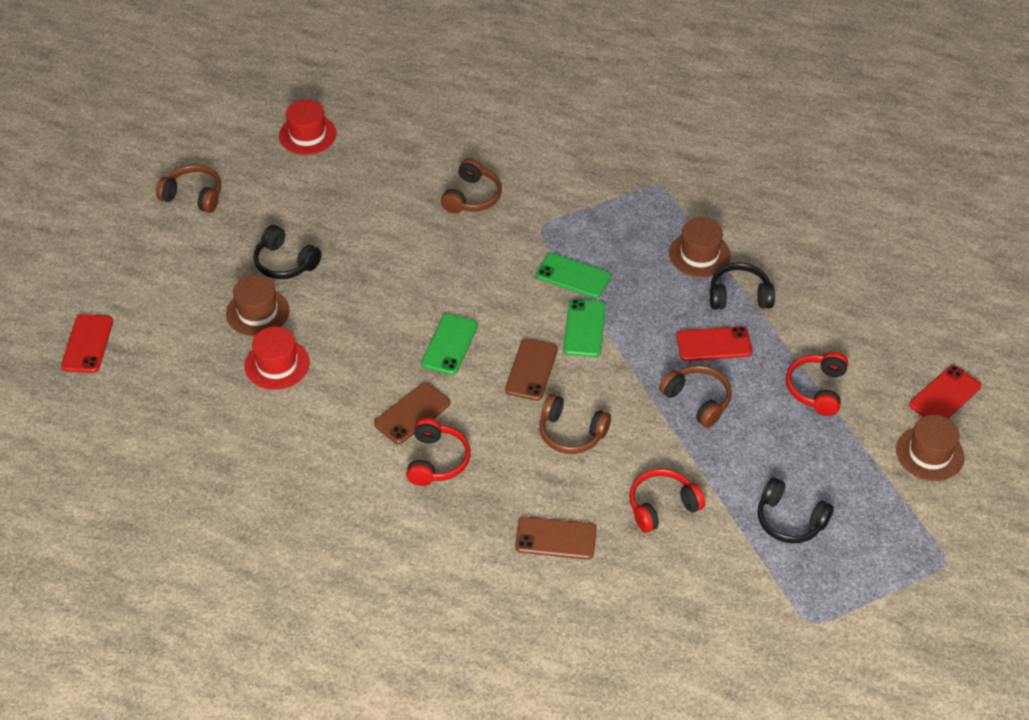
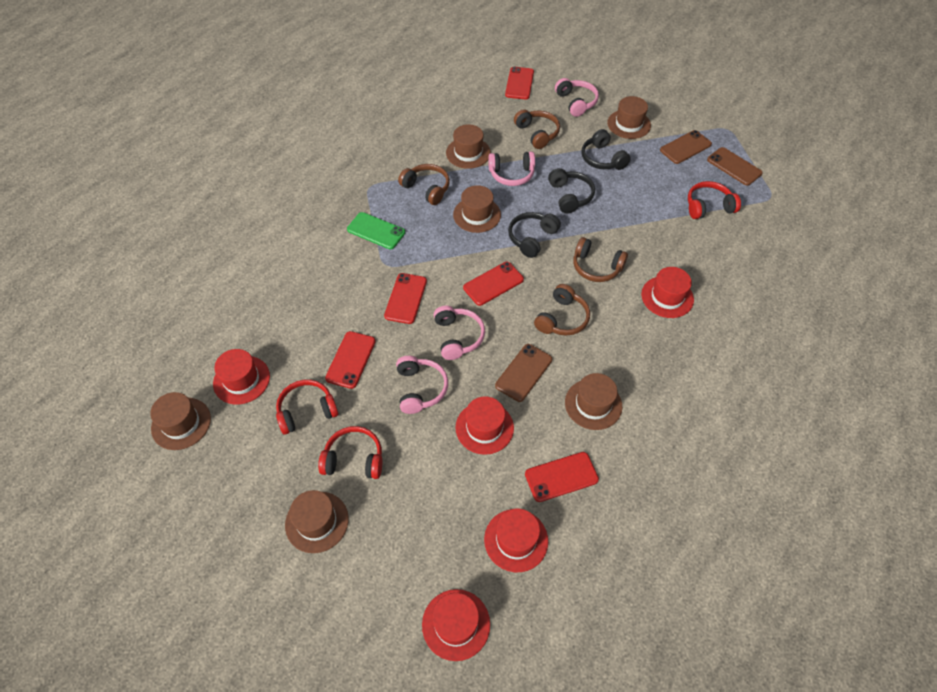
brown hat: [226,275,290,336] [669,218,731,277] [896,415,965,481] = 3 -> [150,392,211,450] [285,490,349,553] [446,124,491,169] [453,185,501,233] [565,373,622,430] [607,96,651,139] = 6
green phone: [421,314,478,375] [536,253,611,298] [563,299,606,357] = 3 -> [347,212,405,249] = 1
pink headphones: none = 0 -> [396,356,448,414] [434,306,485,360] [488,152,535,186] [555,78,599,117] = 4
red hat: [245,327,310,390] [279,100,337,155] = 2 -> [213,349,270,405] [422,589,490,661] [455,396,514,455] [484,509,548,572] [641,267,694,318] = 5
red phone: [61,314,113,373] [676,326,752,361] [909,365,981,418] = 3 -> [325,331,376,389] [384,273,427,324] [463,262,524,306] [505,67,534,100] [525,452,599,502] = 5

